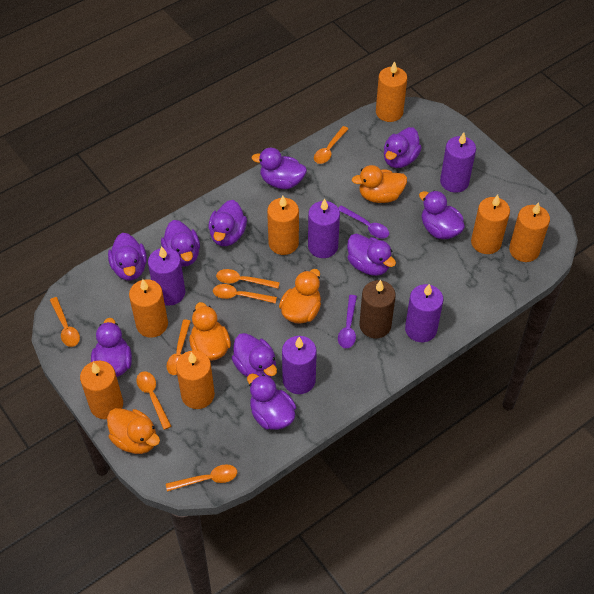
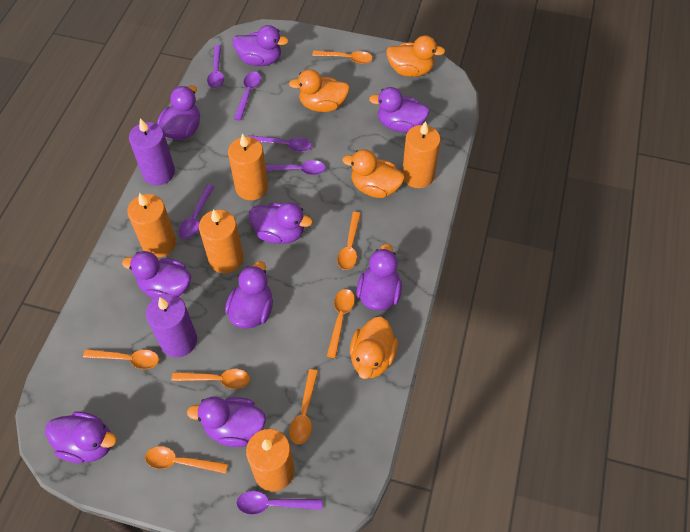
brown candle: [360,280,396,338] = 1 -> none = 0
orange candle: [80,361,123,419] [129,279,168,338] [176,350,215,409] [267,195,299,255] [376,61,407,122] [471,195,510,254] [509,202,550,262] = 7 -> [127,193,176,258] [199,209,244,274] [228,133,268,200] [246,429,295,492] [402,121,441,188] = 5
purple candle: [148,246,185,306] [282,336,317,394] [308,198,340,258] [405,284,443,342] [440,133,476,193] = 5 -> [129,118,175,185] [146,294,197,358] = 2
purple duck: [91,318,132,377] [108,233,147,280] [161,220,200,267] [208,200,247,246] [232,333,277,378] [247,373,296,430] [252,148,307,189] [347,234,396,276] [384,127,422,168] [419,190,465,239] = 10 -> [45,411,117,463] [122,251,191,299] [157,85,200,140] [187,396,266,447] [225,261,273,328] [233,25,289,66] [249,202,313,244] [356,244,402,311] [369,87,430,132] = 9
purple spoon: [338,205,389,238] [338,295,357,348] = 2 -> [179,184,214,239] [207,45,224,88] [234,72,261,121] [236,491,323,515] [248,135,312,152] [266,160,326,175] = 6

